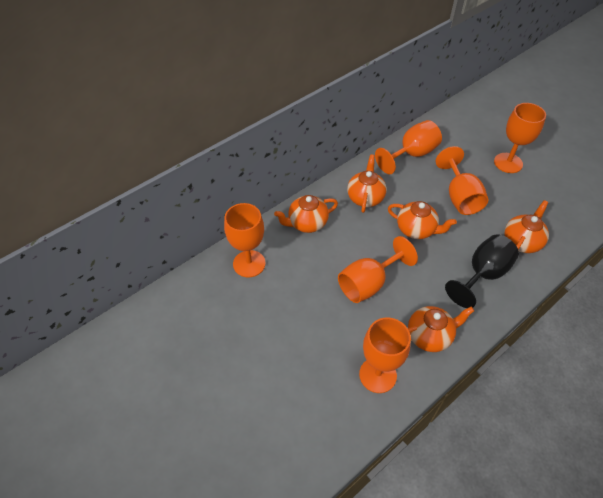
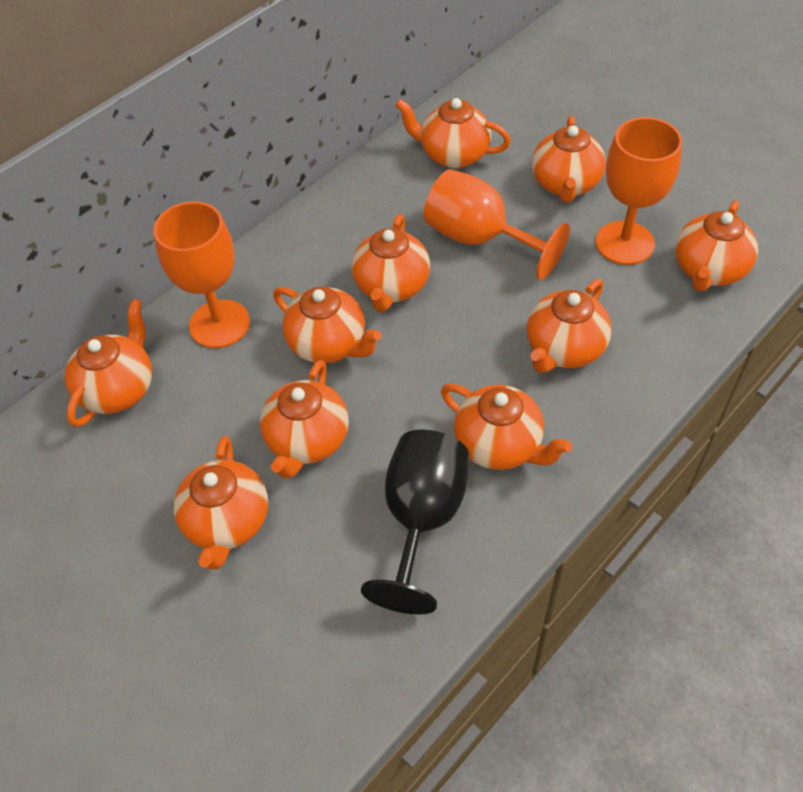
orange goblet: [224,203,266,278] [338,236,418,303] [359,317,411,393] [375,120,442,174] [436,146,488,215] [494,103,546,173] = 6 -> [153,201,250,348] [424,169,570,280] [595,117,682,265] = 3
orange teapot: [274,195,338,233] [347,155,387,213] [388,201,457,239] [408,306,474,352] [504,200,549,253] = 5 -> [65,299,152,427] [174,436,268,569] [260,360,349,479] [273,287,381,364] [351,214,430,312] [395,98,511,168] [441,383,572,470] [527,279,612,373] [532,116,606,203] [675,200,758,292] = 10

